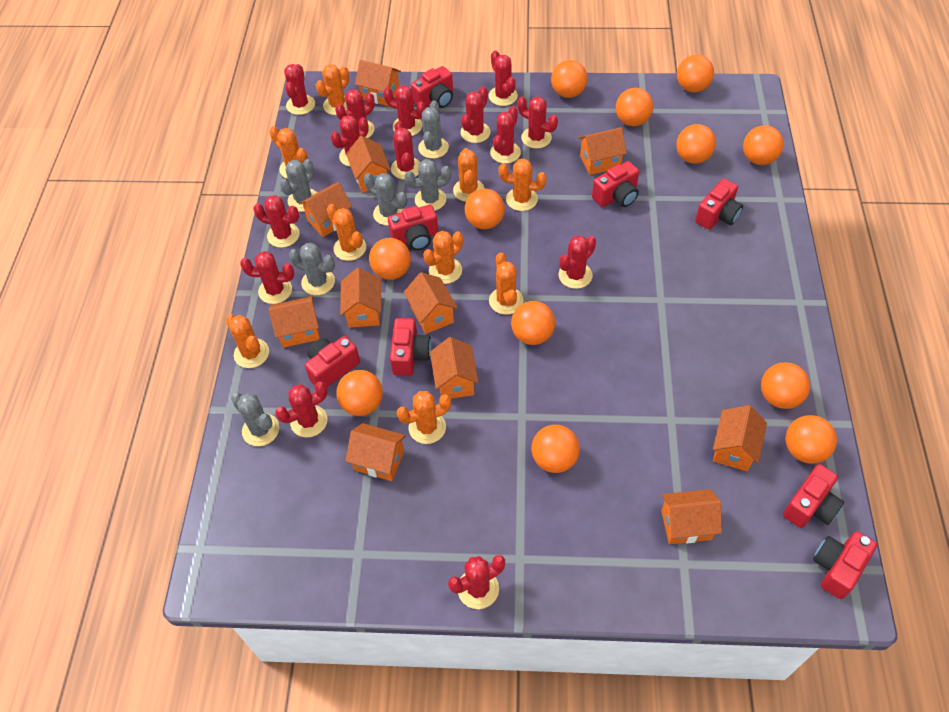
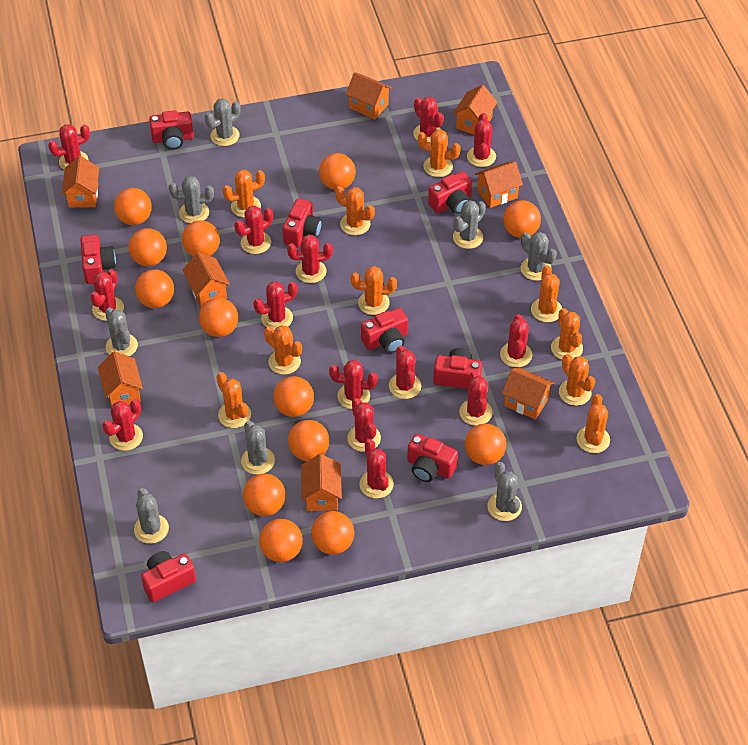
grey cactus: [231,393,279,446] [280,159,317,212] [289,243,335,295] [364,173,407,226] [405,159,451,211] [418,100,449,159] = 6 -> [105,308,138,356] [134,488,169,544] [168,176,214,223] [205,98,241,146] [241,421,275,475] [453,200,486,249] [488,462,522,521] [521,232,557,281] = 8
orange ball: [336,370,383,416] [369,238,411,280] [465,189,505,229] [511,301,555,345] [531,425,580,473] [551,60,588,98] [616,88,653,126] [676,124,716,164] [677,55,714,93] [743,125,784,165] [761,362,810,409] [786,415,837,464] = 12 -> [114,188,152,225] [129,228,167,266] [135,269,174,308] [182,220,220,257] [199,298,238,337] [243,474,286,516] [259,519,303,562] [273,376,314,417] [288,420,329,461] [311,511,354,555] [319,153,356,190] [465,424,506,465] [503,200,541,238] = 13
orange cactus: [226,314,269,368] [269,126,308,179] [316,64,349,115] [327,204,366,261] [397,391,451,444] [423,231,463,284] [453,148,485,202] [489,253,524,315] [499,158,546,211] = 9 -> [216,372,251,428] [223,170,265,218] [264,325,302,375] [335,186,375,235] [351,266,397,315] [418,129,461,177] [531,265,562,322] [551,308,583,360] [559,354,595,406] [577,394,610,453] = 10
orange house: [269,296,320,348] [299,182,352,237] [340,268,381,328] [346,136,391,193] [346,423,406,481] [355,60,401,106] [404,272,458,334] [430,337,479,399] [578,127,627,175] [661,489,722,544] [713,405,767,472] = 11 -> [61,156,99,208] [98,351,143,407] [183,252,230,308] [301,454,342,511] [346,72,392,119] [453,85,497,135] [475,161,523,208] [502,367,554,420] = 8

